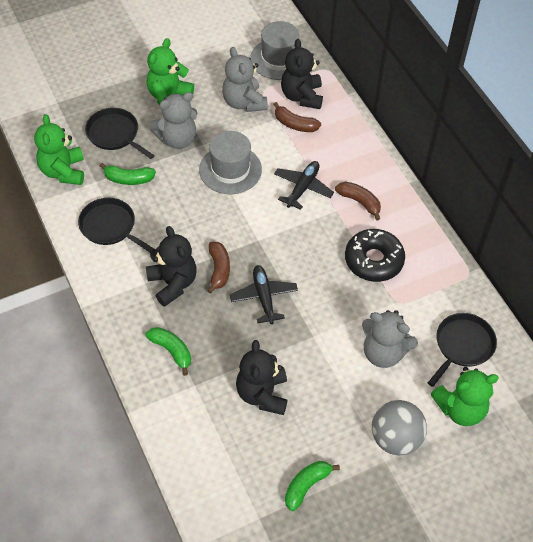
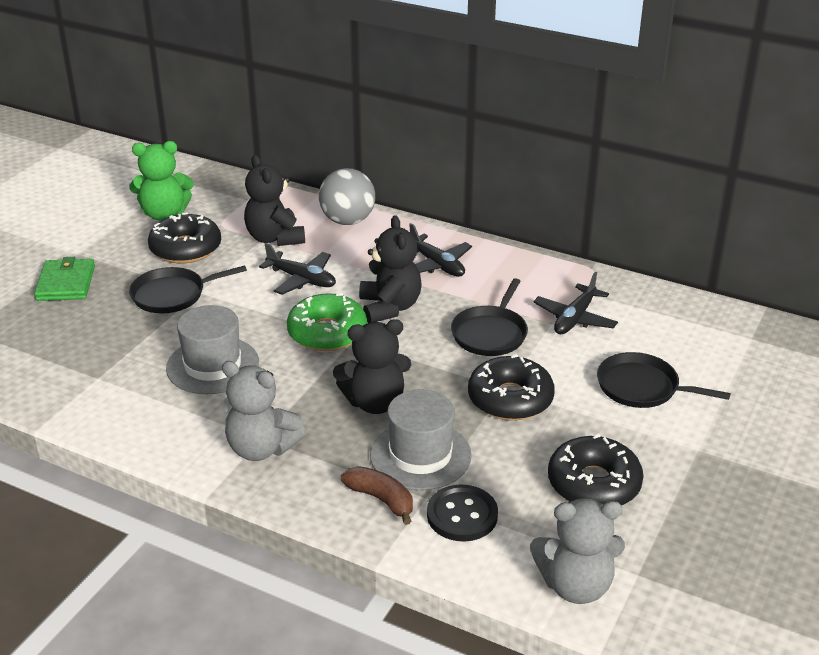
black button: none = 0 -> [427,484,498,542] = 1
black donut: [345,229,405,282] = 1 -> [148,212,221,263] [468,354,555,421] [548,434,644,506] = 3
black plane: [230,265,298,324] [274,161,334,210] = 2 -> [259,243,336,295] [409,223,472,277] [533,272,618,334] = 3
brown banana: [207,242,230,294] [273,102,321,132] [335,182,381,221] = 3 -> [341,466,413,525] = 1
green banana: [100,163,156,185] [145,327,191,376] [285,461,340,511] = 3 -> none = 0
green donut: none = 0 -> [287,293,367,351] = 1
green teddy bear: [34,114,84,185] [146,38,194,104] [431,367,499,426] = 3 -> [129,141,194,221] = 1
green wallet: none = 0 -> [34,257,95,301] = 1
grey teddy bear: [149,92,197,149] [222,47,268,112] [362,310,418,368] = 3 -> [222,361,306,461] [530,498,625,604] = 2

